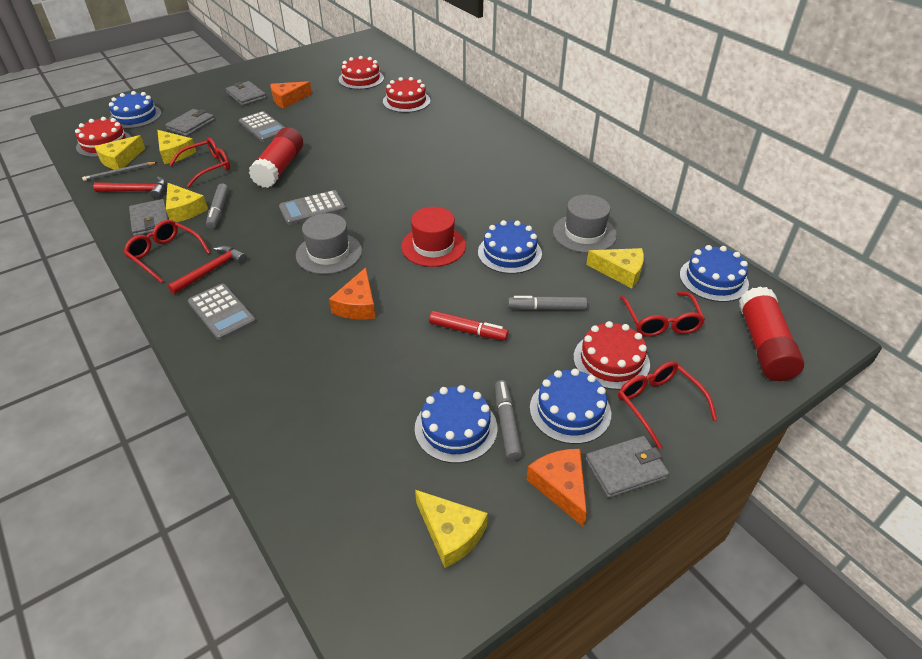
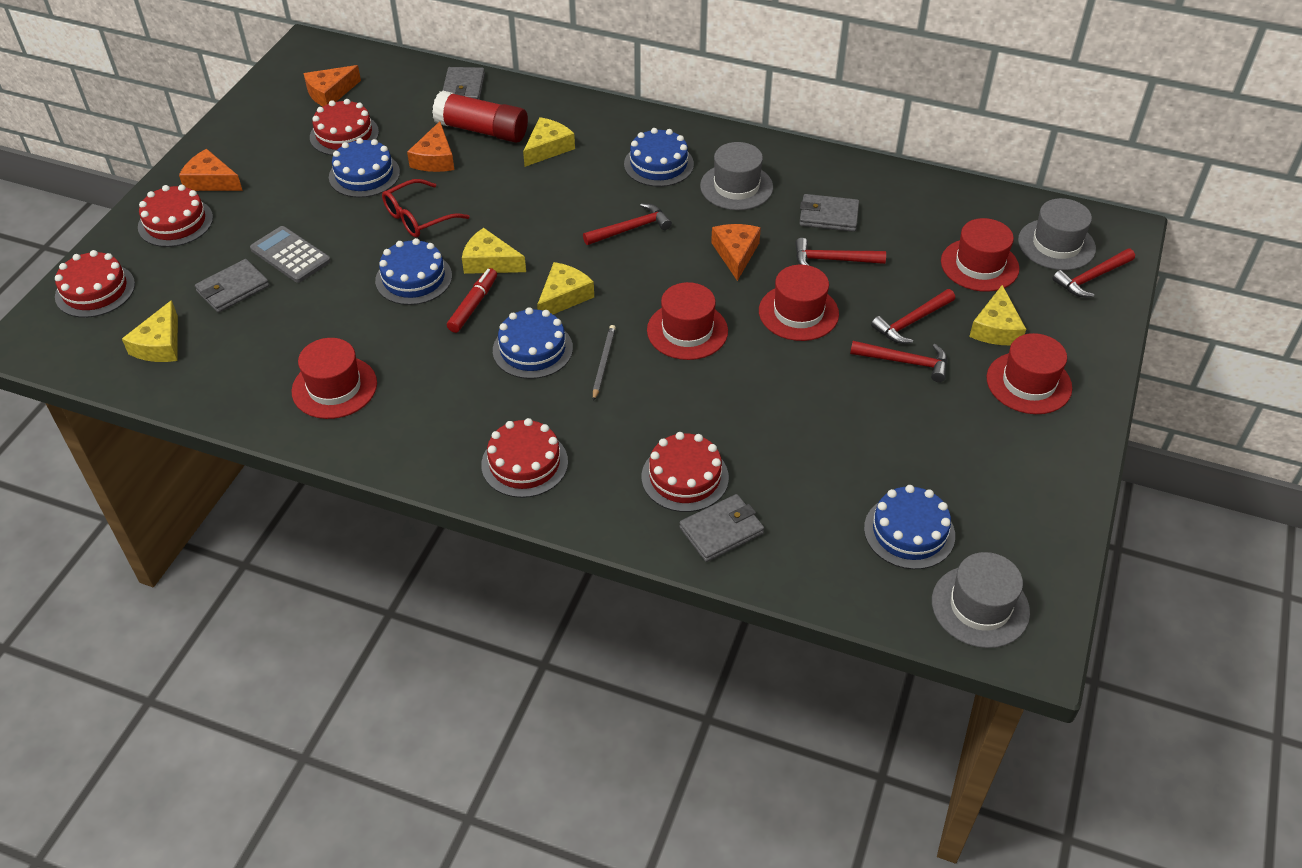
grey calculator: [188,284,256,340] [239,111,285,142] [279,190,346,225] = 3 -> [250,226,331,283] = 1
grey hat: [296,213,362,274] [553,195,617,253] = 2 -> [700,142,773,210] [932,552,1030,648] [1018,198,1096,270] = 3
grey marker: [206,184,229,229] [495,380,522,461] [508,296,587,311] = 3 -> none = 0
orange cheese: [270,81,312,109] [329,267,376,319] [526,449,587,527] = 3 -> [179,149,243,191] [303,65,361,106] [407,121,454,172] [711,224,761,281] = 4
red cake: [75,117,131,157] [339,56,384,90] [383,77,430,113] [573,321,650,390] = 4 -> [55,250,135,318] [138,185,213,247] [310,99,379,156] [481,418,568,498] [642,432,729,512] = 5
red glasses: [123,220,211,283] [169,138,230,187] [618,361,717,449] [620,292,705,337] = 4 -> [382,179,470,238] = 1
red glue stick: [249,127,303,188] [739,287,805,381] = 2 -> [432,91,528,143] = 1
red hammer: [93,176,165,199] [168,245,247,294] = 2 -> [583,203,672,245] [795,238,886,266] [850,341,947,382] [871,289,955,344] [1053,249,1135,297] = 5
red hat: [401,207,466,267] = 1 -> [291,338,377,419] [647,282,728,360] [759,265,839,341] [941,218,1019,292] [987,333,1072,414] = 5

